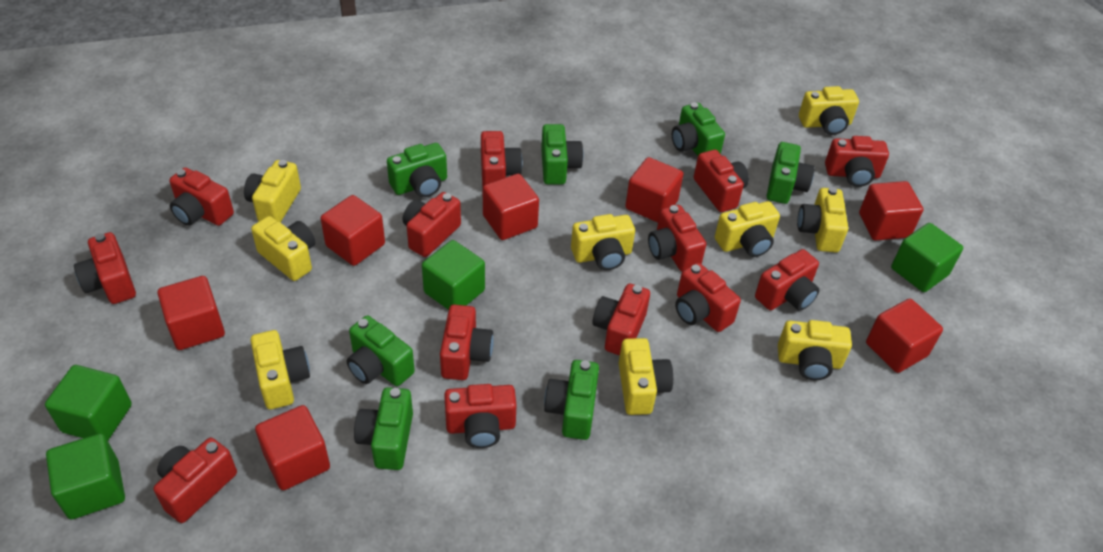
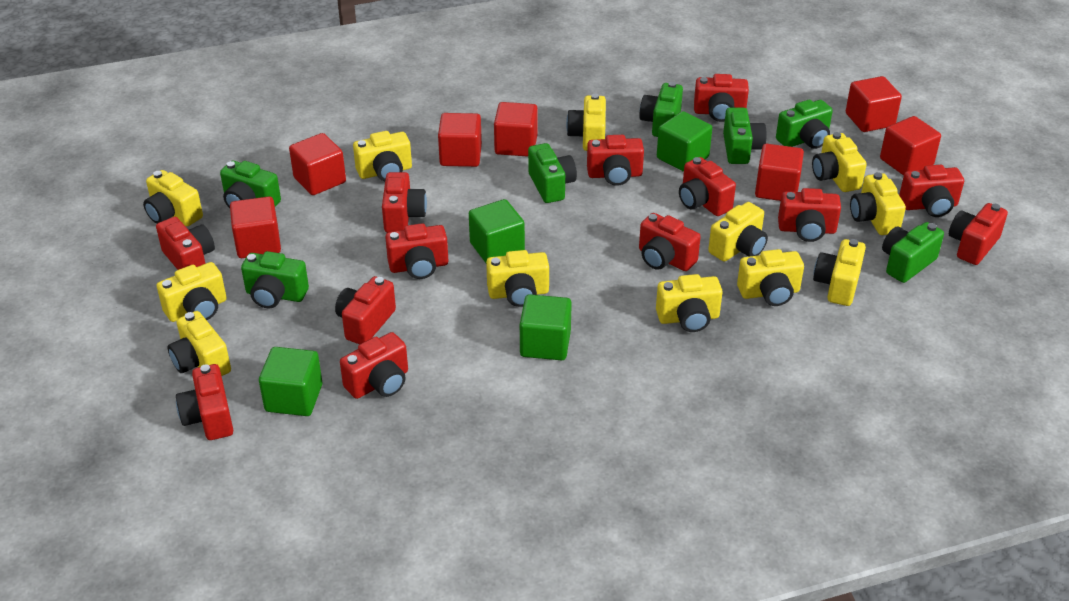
yellow camera: [244,160,301,223] [250,330,310,409] [251,216,315,281] [571,214,635,270] [619,338,673,415] [715,201,780,257] [778,320,852,380] [797,187,848,252] [799,86,859,135] = 9 -> [143,170,203,226] [157,262,227,322] [168,311,231,376] [353,131,412,181] [486,250,549,307] [566,94,606,151] [656,274,723,332] [708,202,768,262] [737,249,804,306] [812,132,867,192] [813,239,866,306] [850,172,906,235] = 12

